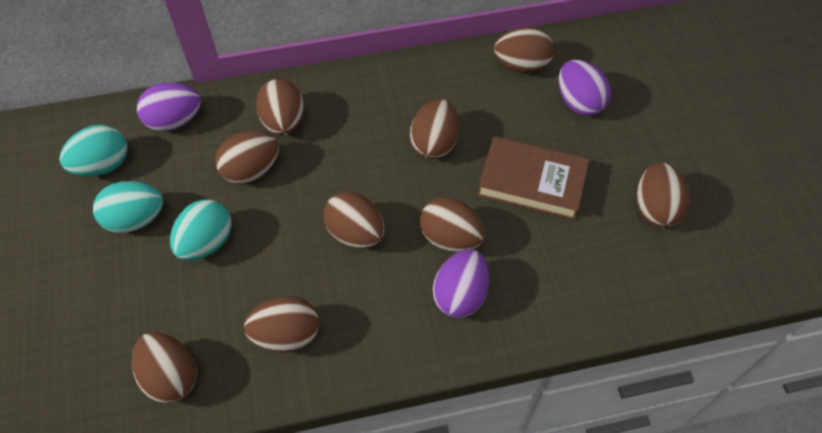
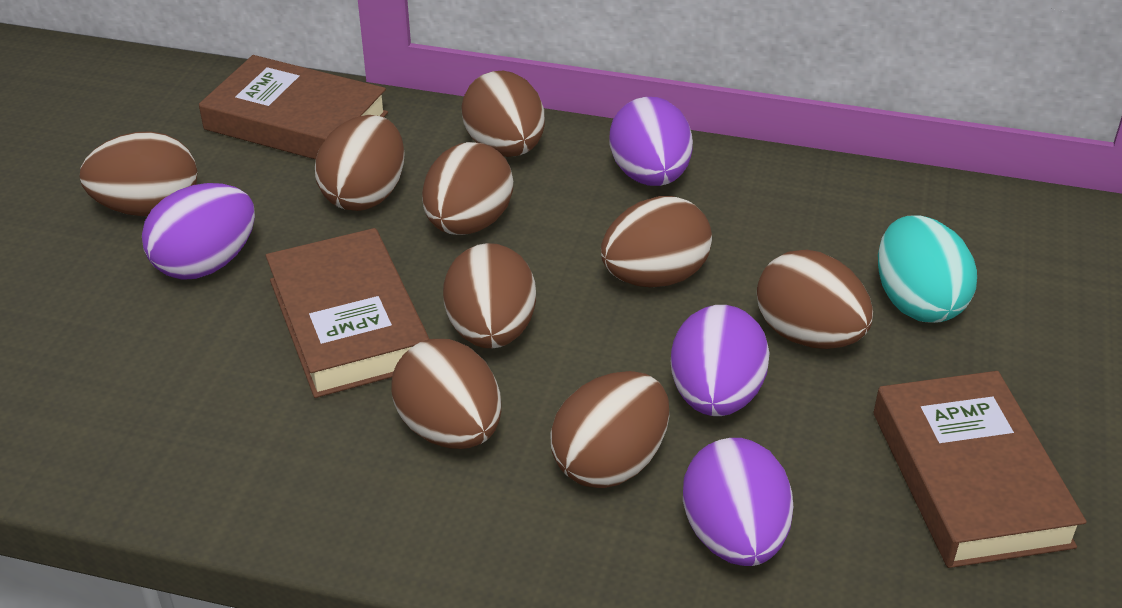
brown book: [477,136,589,220] = 1 -> [199,55,388,159] [266,228,429,398] [874,371,1087,568] = 3
purple egg: [137,82,201,131] [433,249,489,318] [559,60,611,116] = 3 -> [142,183,255,280] [610,97,693,186] [671,305,770,416] [683,438,793,566] = 4
turquoise egg: [59,125,128,176] [93,181,163,233] [170,199,232,261] = 3 -> [878,216,977,323] = 1

